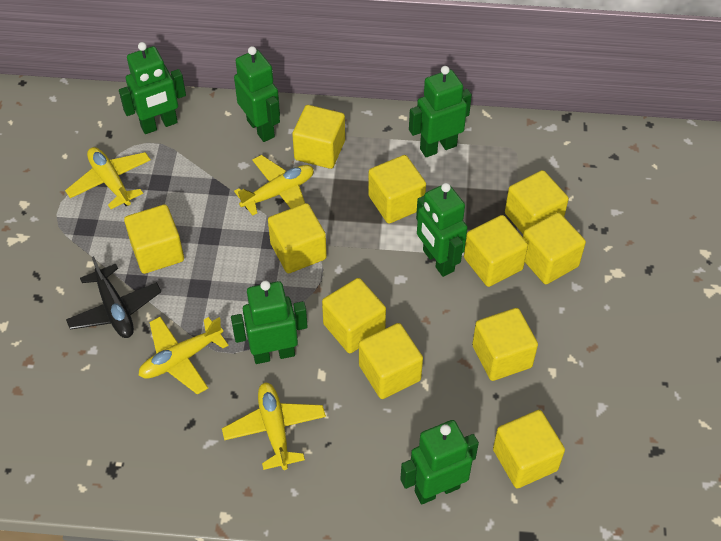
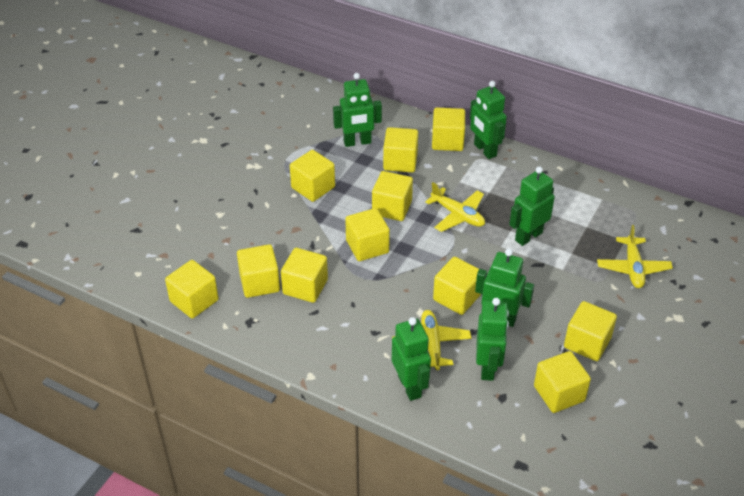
black plane: [66,256,161,338] = 1 -> none = 0
yellow plane: [65,147,151,209] [138,317,229,395] [222,382,326,470] [234,155,314,216] = 4 -> [392,310,472,370] [425,182,485,232] [597,225,673,288] = 3

